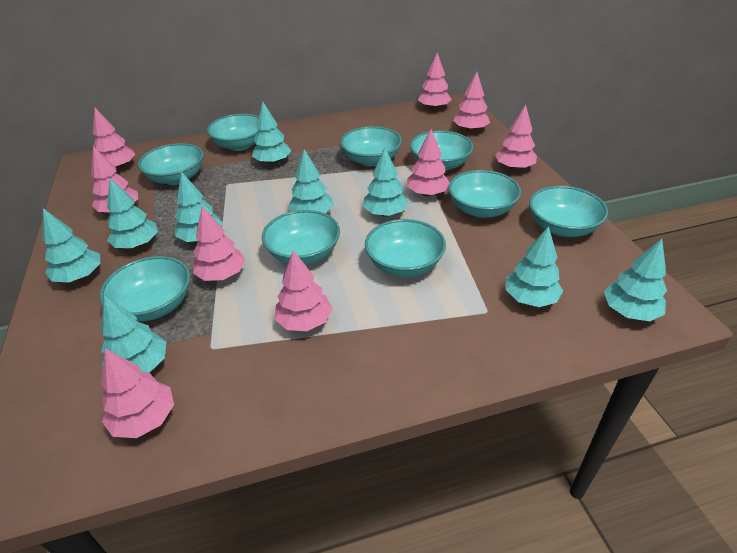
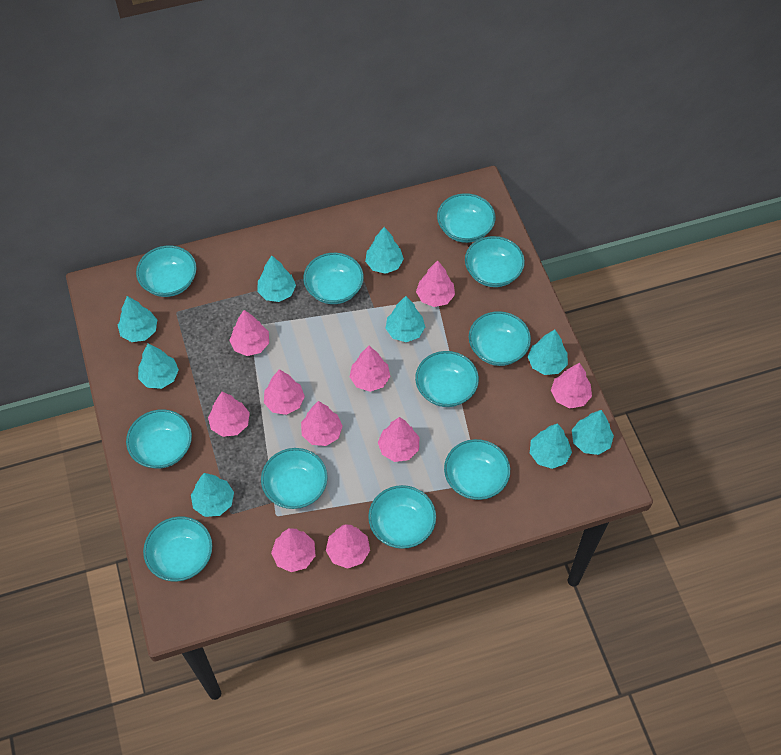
pink tree: [91,146,139,212] [93,108,135,170] [101,349,174,438] [193,206,246,281] [274,250,332,331] [407,129,450,197] [418,53,452,110] [453,72,490,132] [495,105,537,170] = 9 -> [208,392,250,437] [229,310,269,356] [264,369,305,415] [271,528,316,572] [301,401,343,446] [326,525,370,569] [350,346,390,392] [378,417,419,462] [416,260,455,307] [551,363,592,408] = 10
turquoise bowl: [100,256,190,322] [138,143,204,185] [207,114,259,151] [262,210,340,265] [340,126,402,166] [365,219,446,277] [410,130,473,171] [448,170,521,218] [529,186,608,237] = 9 -> [126,409,192,469] [136,246,197,297] [143,516,212,581] [261,448,328,509] [303,253,364,304] [368,485,436,549] [415,351,479,407] [437,193,495,243] [444,439,510,500] [465,236,525,287] [469,311,531,366] = 11

